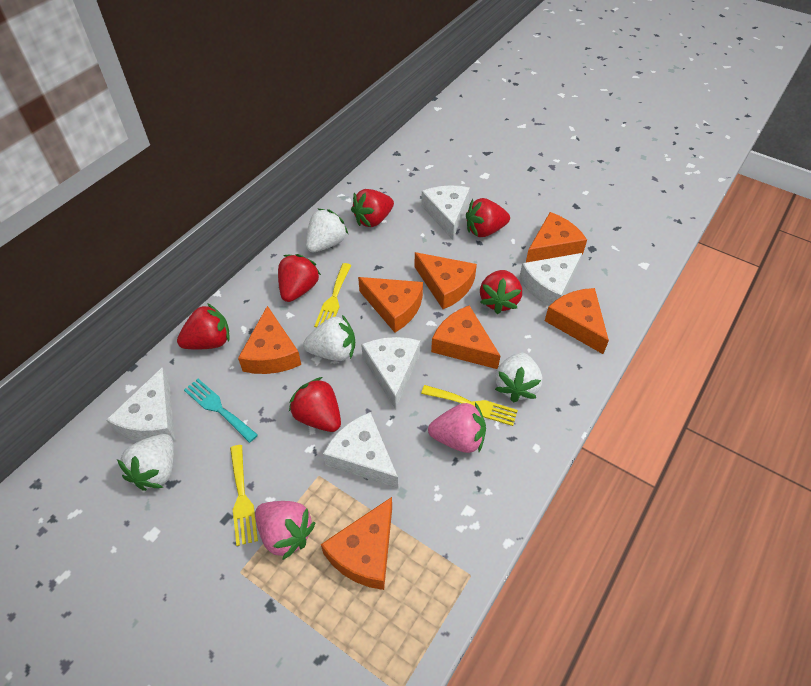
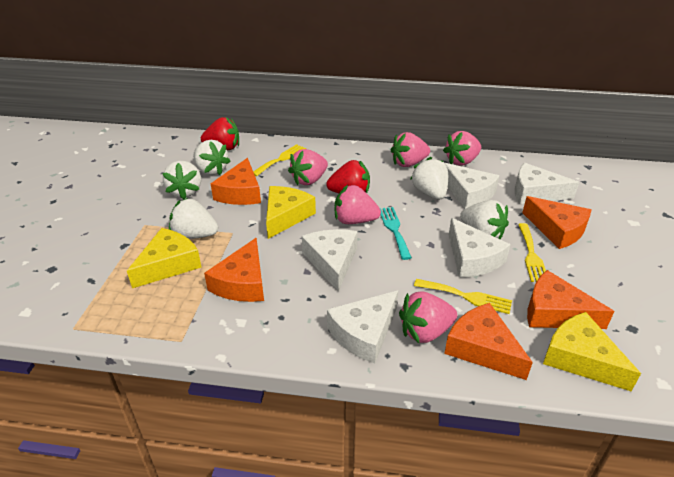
orange cheese: [238,306,301,374] [321,497,392,590] [358,277,423,332] [415,252,477,309] [431,305,500,369] [526,212,587,262] [545,288,609,354] = 7 -> [204,238,264,302] [211,158,261,205] [444,303,533,380] [522,196,591,249] [527,270,614,329] = 5
pink strawberry: [255,501,316,560] [428,402,486,453] = 2 -> [288,149,328,185] [335,185,381,224] [391,132,430,167] [399,291,457,343] [443,131,481,166] = 5
red strawberry: [177,303,230,349] [278,254,321,302] [289,377,341,432] [351,189,394,227] [466,198,510,237] [480,270,522,314] = 6 -> [201,117,239,150] [326,160,370,193] = 2
white strawberry: [117,434,174,491] [303,315,355,361] [306,209,348,252] [495,353,542,403] = 4 -> [162,161,201,199] [169,198,218,239] [193,140,231,175] [410,157,448,199] [460,200,509,239] = 5
yellow cheese: none = 0 -> [127,228,202,288] [266,186,316,239] [543,312,641,391] = 3

